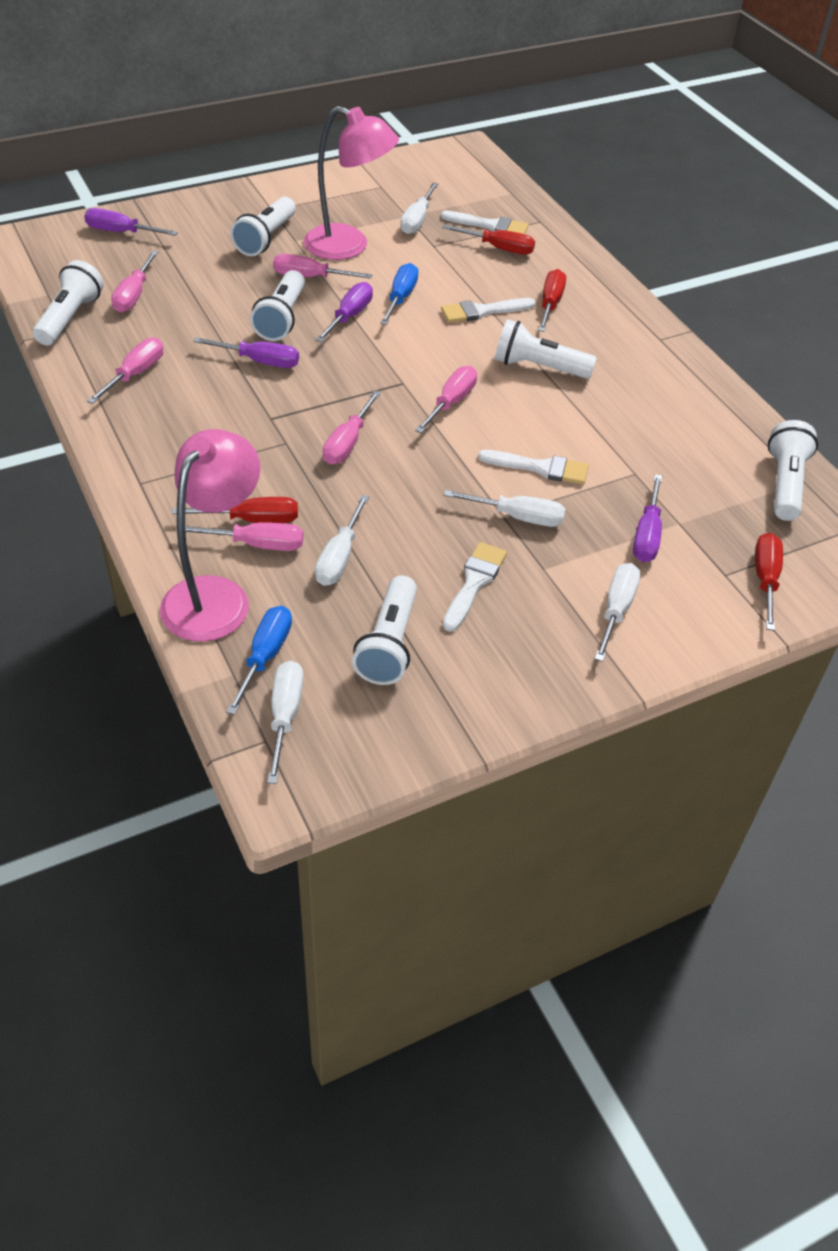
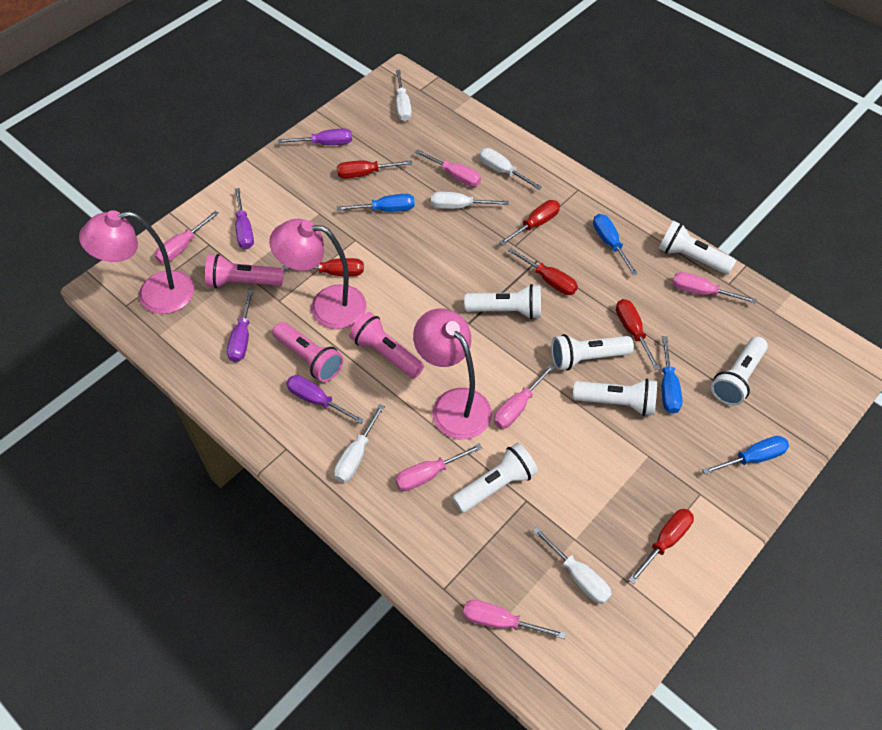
blue screwdriver: [226,606,292,715] [380,263,419,325] = 2 -> [337,194,415,212] [593,214,638,275] [662,336,682,414] [703,436,789,475] = 4
pink flashlight: none = 0 -> [205,254,284,288] [272,322,343,382] [349,312,424,378] = 3
pink lamp: [160,429,260,642] [304,106,399,260] = 2 -> [79,210,194,314] [269,219,366,329] [413,308,492,440] = 3
red screwdriver: [172,497,298,523] [442,224,535,255] [538,269,566,332] [755,533,783,631] = 4 -> [282,258,364,276] [337,160,412,178] [499,200,560,246] [508,248,578,295] [616,299,660,370] [628,509,694,584] = 6
white brush: [441,211,529,234] [441,298,535,323] [443,542,507,632] [478,450,589,485] = 4 -> none = 0

